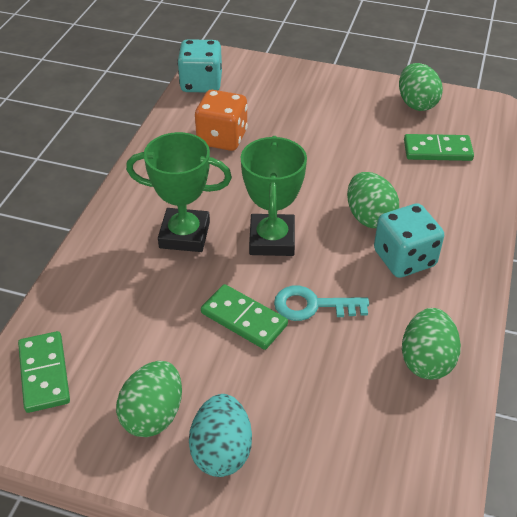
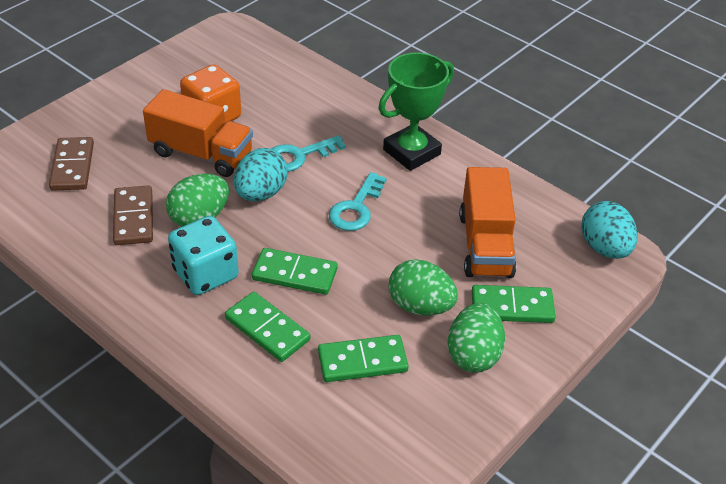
brown domino: none = 0 -> [49,137,94,190] [113,185,153,245] = 2
green domino: [18,331,70,413] [201,284,288,350] [404,134,474,161] = 3 -> [225,292,310,362] [252,248,338,295] [318,335,409,382] [472,285,556,323] = 4
green egg: [116,361,182,437] [347,172,399,228] [399,63,443,111] [402,308,461,380] = 4 -> [166,174,229,227] [389,260,458,316] [448,302,505,373] = 3
green trophy: [126,132,232,252] [241,136,307,256] = 2 -> [378,52,454,171] = 1
orange truck: none = 0 -> [143,89,253,177] [459,167,516,278] = 2
turquoise dice: [177,39,222,92] [374,203,444,278] = 2 -> [168,216,239,295] = 1
turquoise egg: [189,394,252,477] = 1 -> [234,148,288,201] [581,201,638,259] = 2
turquoise key: [274,286,369,321] = 1 -> [272,135,346,172] [329,172,387,231] = 2

